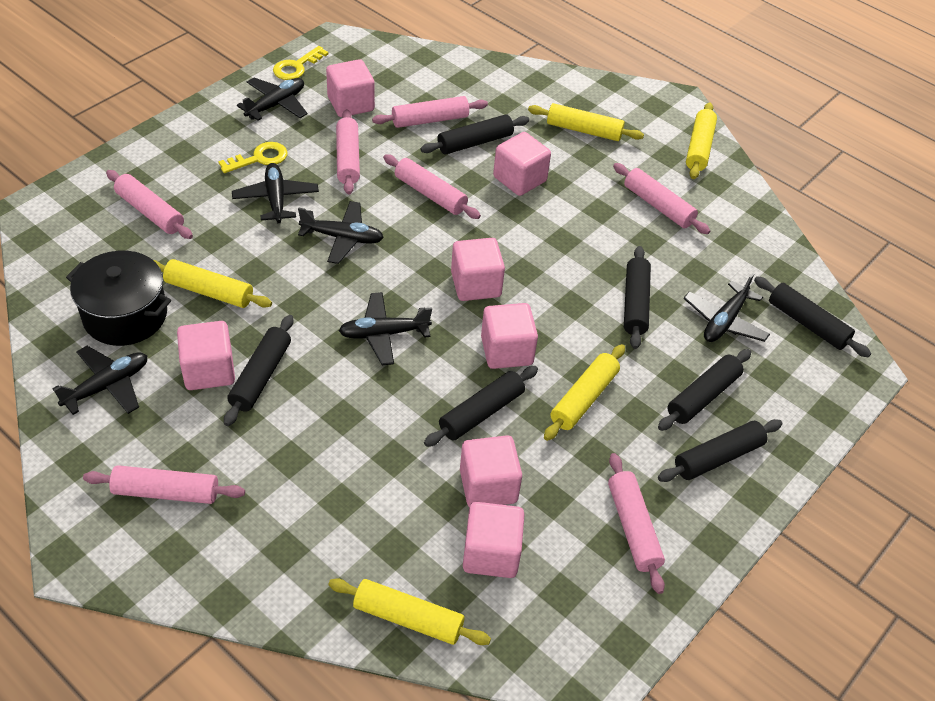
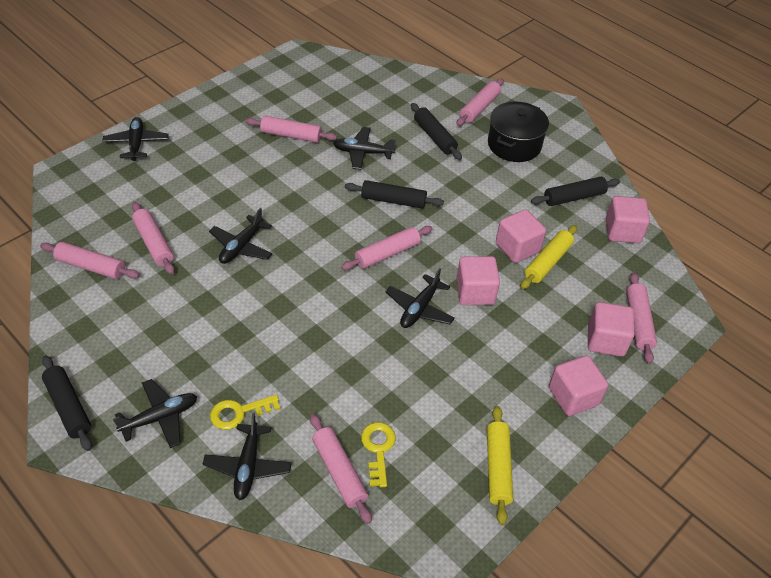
black rolling pin: [224,315,293,426] [420,114,529,154] [424,366,538,447] [624,246,651,349] [658,349,751,431] [658,419,782,482] [754,276,871,357] = 7 -> [42,355,92,451] [345,180,444,209] [411,103,462,160] [531,177,620,206] = 4
pink cube: [177,321,235,390] [326,59,375,117] [451,238,505,301] [460,435,522,507] [463,502,525,578] [481,303,538,369] [493,132,551,196] = 7 -> [456,256,500,305] [496,209,546,263] [549,355,608,416] [588,302,634,357] [606,196,650,243] = 5
yellow rolling pin: [153,259,272,308] [328,578,491,645] [528,103,644,141] [544,344,625,441] [686,102,717,179] = 5 -> [487,406,513,525] [521,225,577,289] = 2

